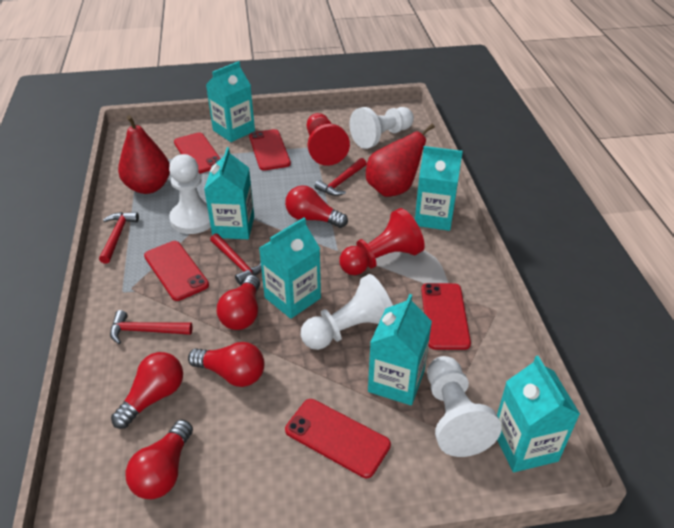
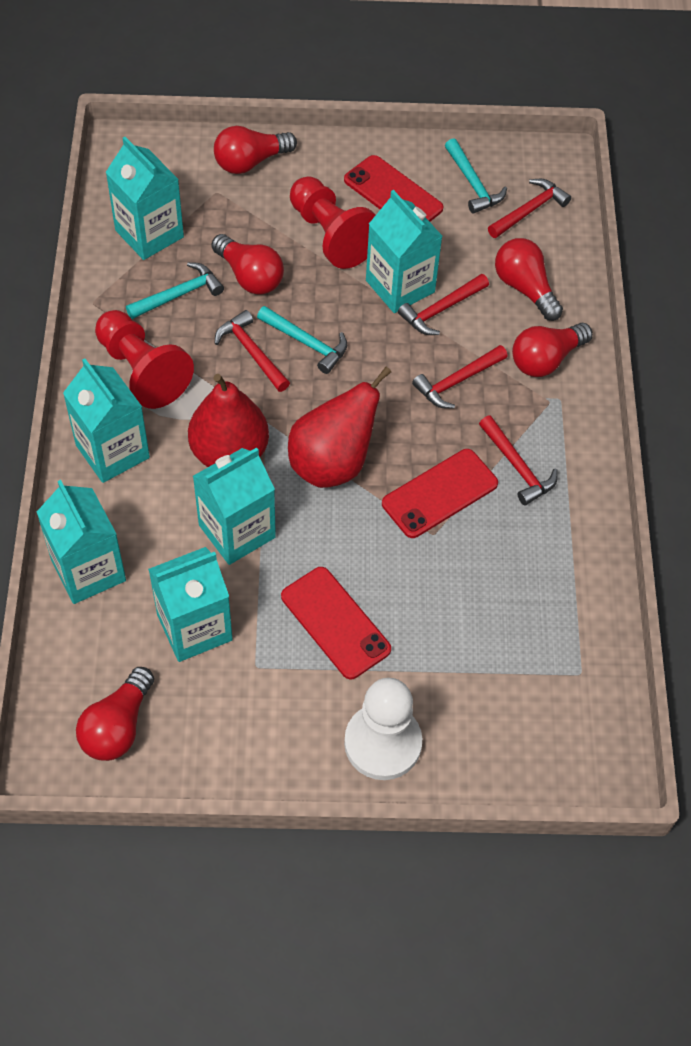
red hammer: [99,212,139,264] [110,310,193,344] [210,233,262,285] [315,158,367,196] = 4 -> [215,310,290,392] [398,274,489,335] [412,345,508,409] [479,416,558,506] [488,179,571,238] = 5
red phone: [144,241,209,301] [174,132,221,174] [249,129,291,171] [285,399,391,478] [421,283,471,350] = 5 -> [281,567,391,679] [344,155,443,222] [382,449,498,538] = 3
turquoise hammer: none = 0 -> [126,262,224,319] [257,306,347,374] [445,138,507,214] = 3
white pawn: [169,154,211,234] [301,274,393,350] [349,107,414,149] [427,356,502,457] = 4 -> [344,678,422,780] = 1

